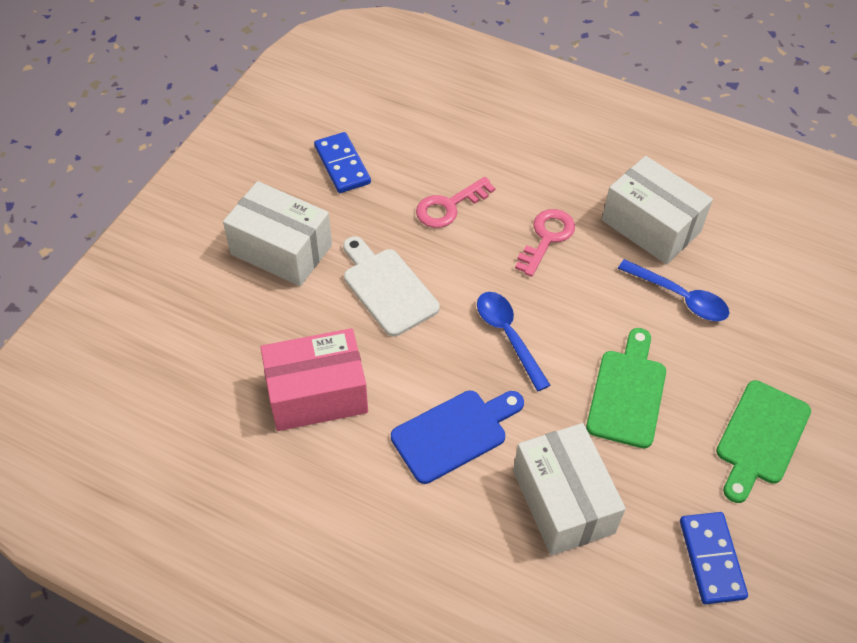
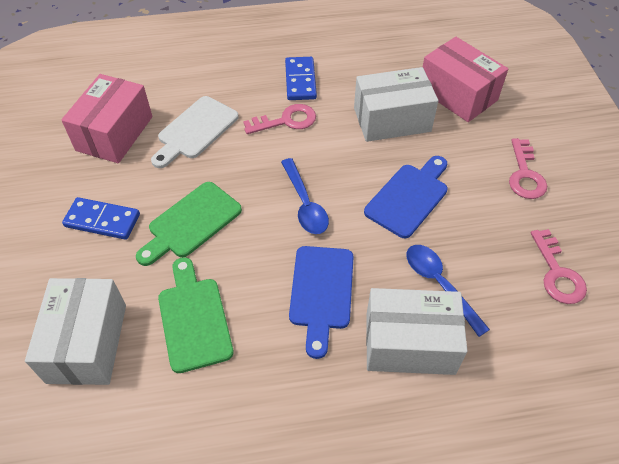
blue cutting board: [391,391,524,484] = 1 -> [289,246,354,359] [364,156,448,238] = 2
pink box: [260,328,368,431] = 1 -> [61,74,152,163] [423,37,508,122] = 2
pink key: [416,177,495,228] [515,209,575,277] = 2 -> [243,104,316,134] [509,138,547,199] [531,229,587,304] = 3

